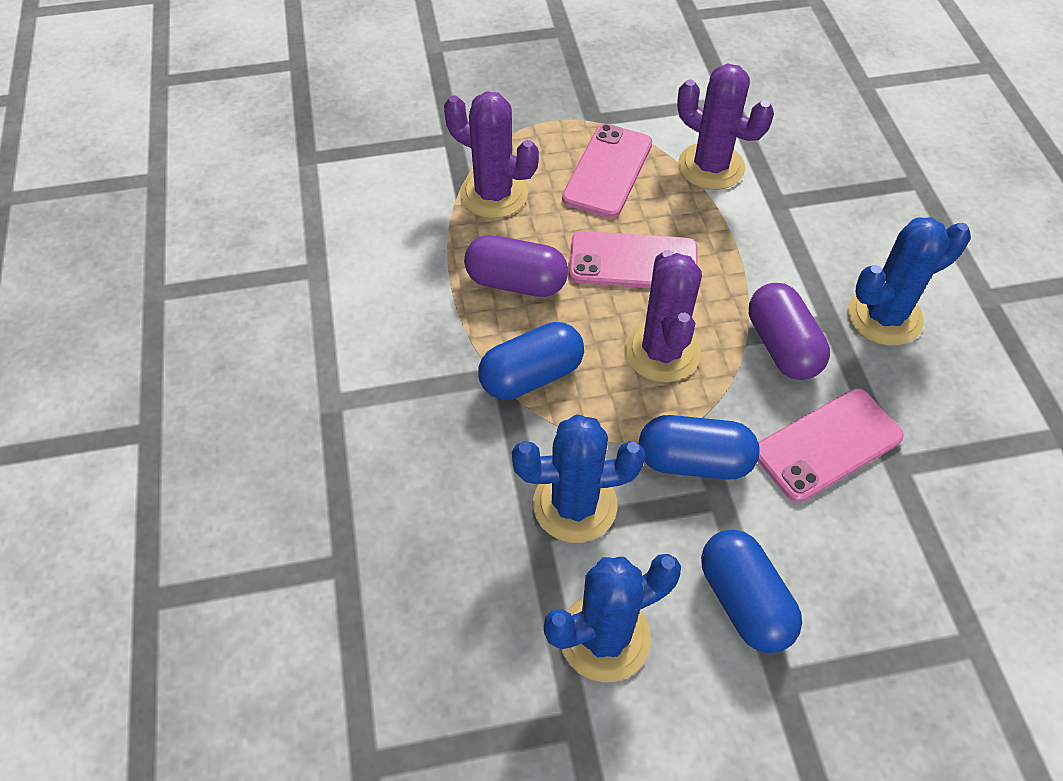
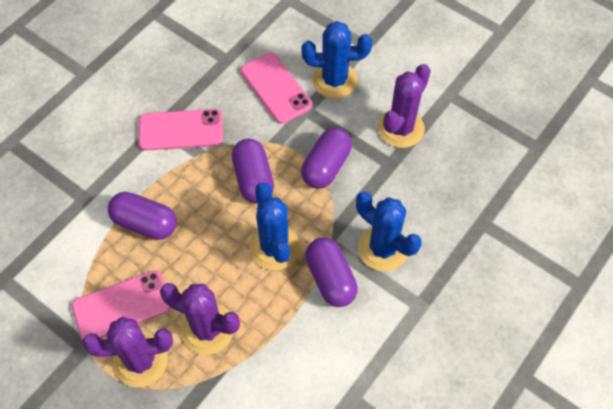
blue capsule: [478,322,584,400] [639,415,760,480] [701,530,802,653] = 3 -> none = 0
purple capsule: [464,235,568,297] [749,283,830,380] = 2 -> [108,192,177,240] [232,139,274,203] [301,128,352,189] [305,237,358,307] = 4

